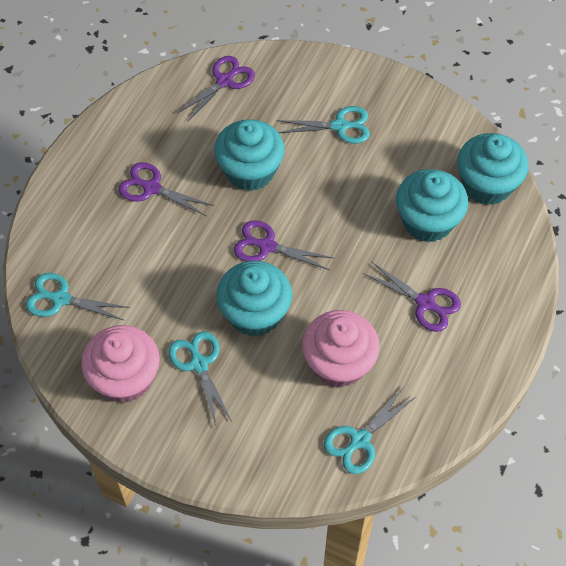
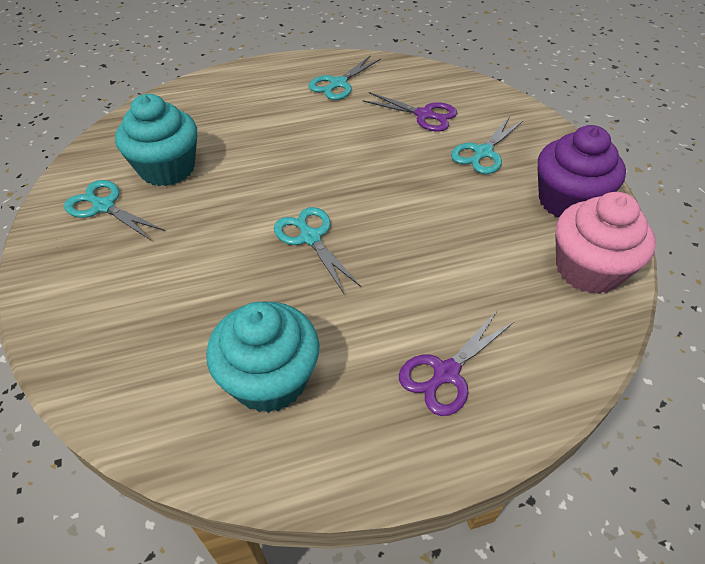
pink cupcake: [81,325,160,403] [302,310,380,388] = 2 -> [555,192,656,294] = 1
purple cupcake: none = 0 -> [537,125,626,217] = 1
purple scissors: [119,162,214,216] [177,56,255,122] [234,220,333,270] [363,261,461,332] = 4 -> [362,92,457,132] [399,311,515,416] = 2
turquoise cupcake: [214,119,285,191] [216,261,292,337] [396,169,468,242] [457,133,528,205] = 4 -> [115,94,197,186] [206,302,320,413] = 2

